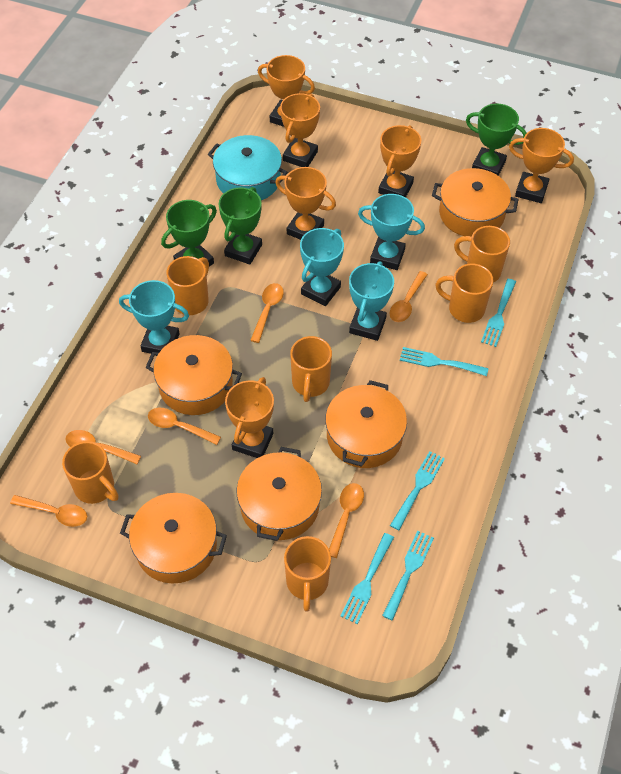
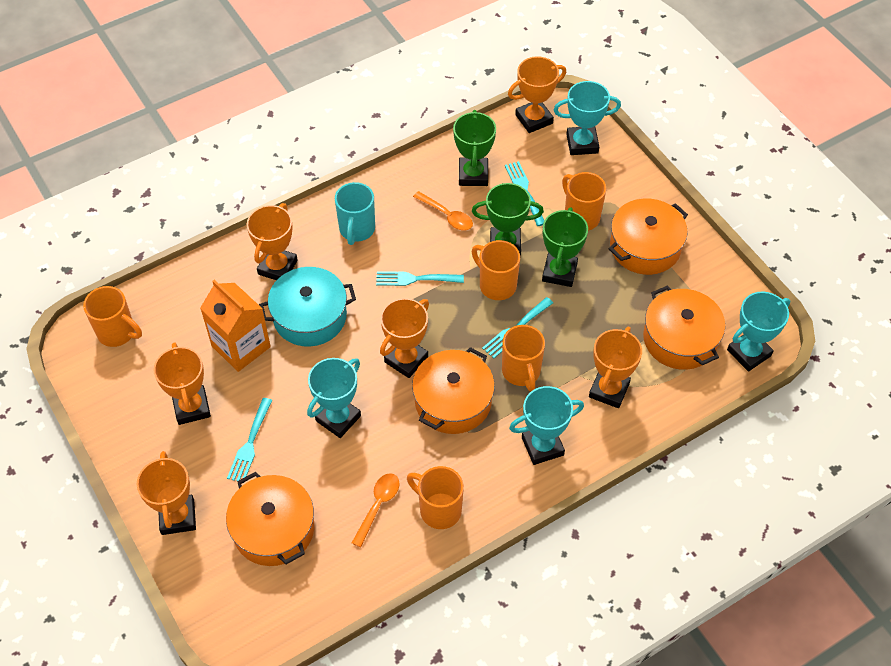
orange carton: none = 0 -> [200,280,271,372] = 1
orange mug: [62,441,119,504] [166,256,209,315] [284,536,331,612] [290,336,332,402] [435,264,494,323] [454,226,510,283] = 6 -> [83,286,142,347] [407,466,464,529] [472,240,520,300] [502,325,545,391] [562,172,606,231] = 5
orange pot: [120,493,227,583] [145,335,242,415] [236,447,322,541] [325,380,407,468] [432,168,519,237] = 5 -> [226,472,314,566] [412,347,495,434] [609,198,688,275] [643,285,725,370] = 4
orange spoon: [10,495,87,527] [66,430,141,464] [148,408,221,445] [250,283,284,343] [329,483,364,558] [390,271,428,322] = 6 -> [352,473,400,547] [413,191,473,231] = 2
turquoise fork: [340,533,394,624] [382,531,434,621] [390,451,445,531] [400,347,489,376] [481,279,516,347] = 5 -> [227,398,273,481] [376,271,464,286] [482,297,553,358] [505,161,545,226] = 4
turquoise mug: none = 0 -> [335,182,375,245] = 1

